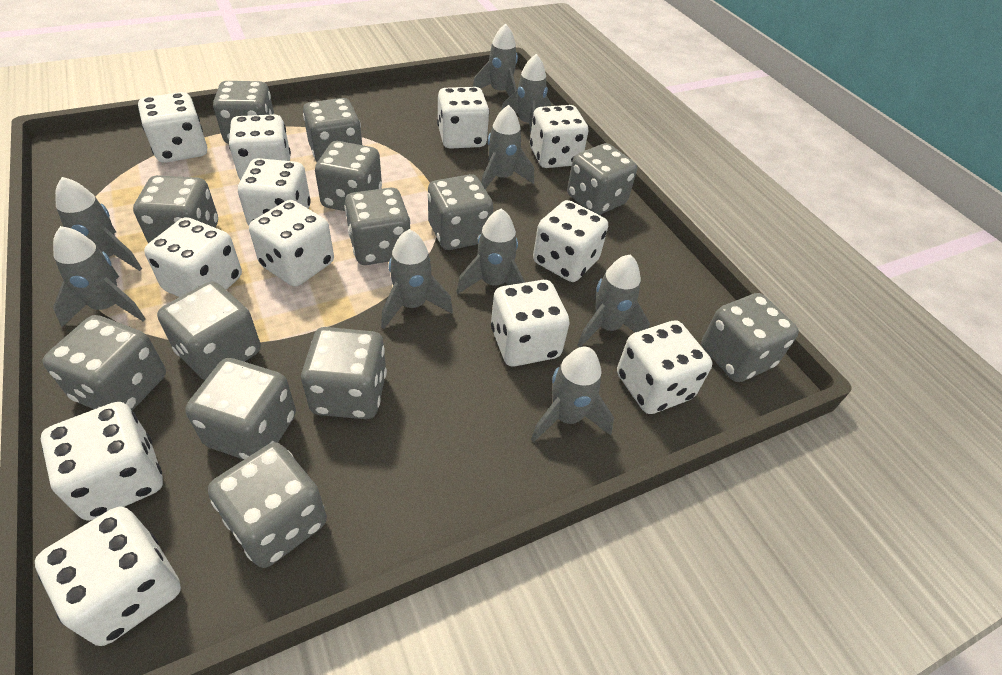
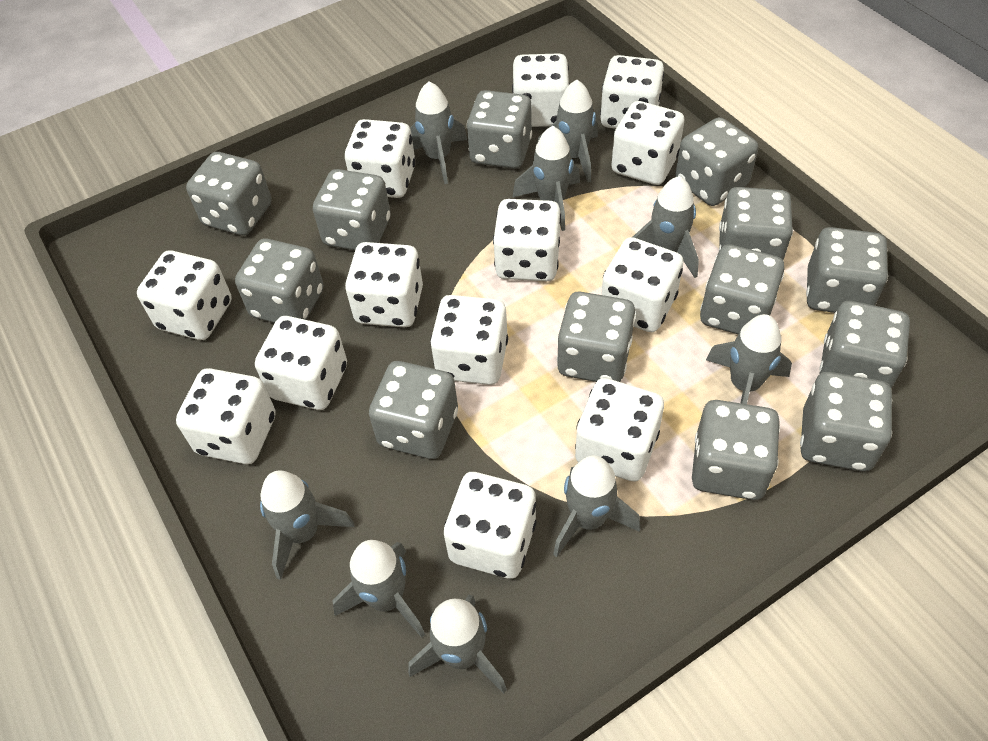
white dice: [35,507,181,646] [41,402,163,521] [138,92,207,163] [144,217,242,297] [229,114,291,180] [238,158,311,225] [249,200,334,286] [437,87,489,149] [491,280,570,366] [530,105,588,168] [533,200,608,282] [617,320,712,414] = 12 -> [137,250,232,340] [176,368,276,464] [255,316,347,410] [345,119,416,198] [345,242,423,327] [430,295,508,385] [444,472,536,579] [493,199,561,281] [512,53,570,127] [575,378,664,482] [600,55,664,129] [601,237,683,332] [611,101,684,185] = 13

